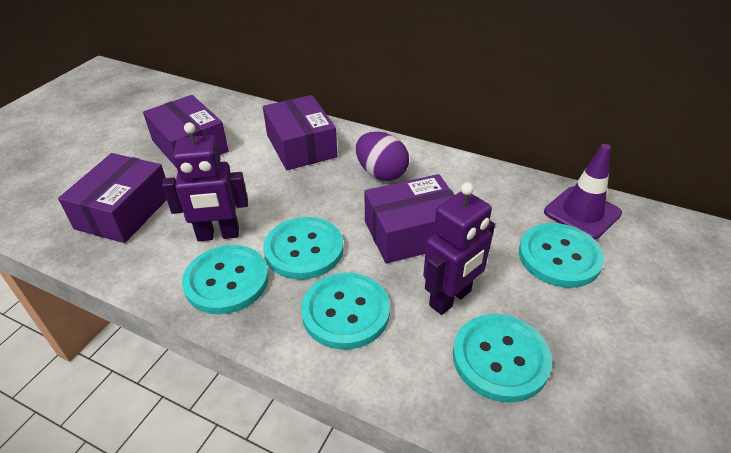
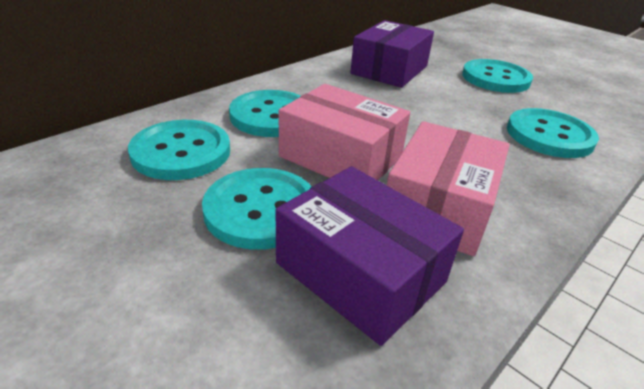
pink box: none = 0 -> [279,84,410,180] [387,121,510,256] = 2
purple box: [58,153,167,243] [143,95,229,167] [263,95,337,170] [364,174,455,264] = 4 -> [276,166,464,346] [350,20,434,88] = 2
purple egg: [356,132,409,181] = 1 -> none = 0
purple robot: [162,122,248,241] [423,182,495,315] = 2 -> none = 0
purple traffic cone: [544,144,622,240] = 1 -> none = 0

